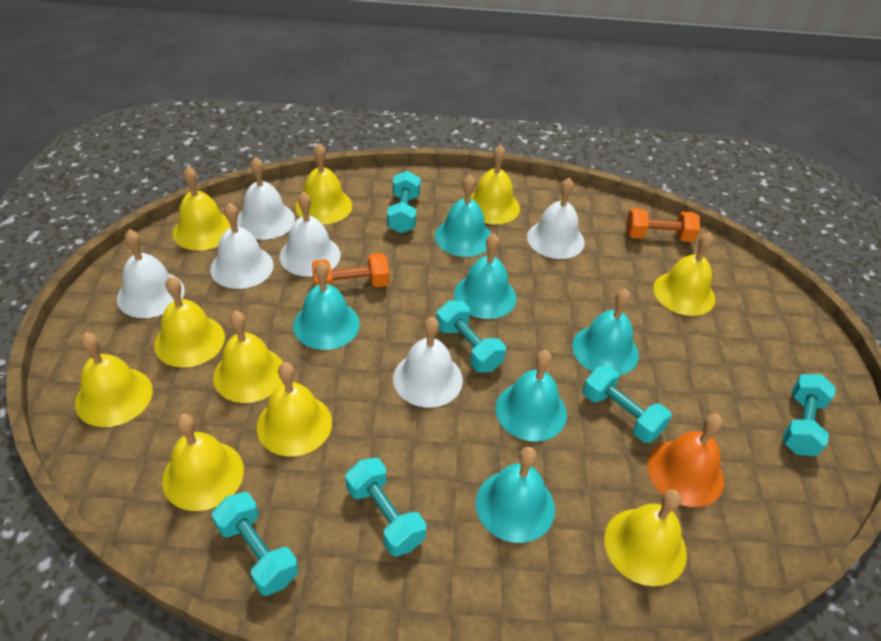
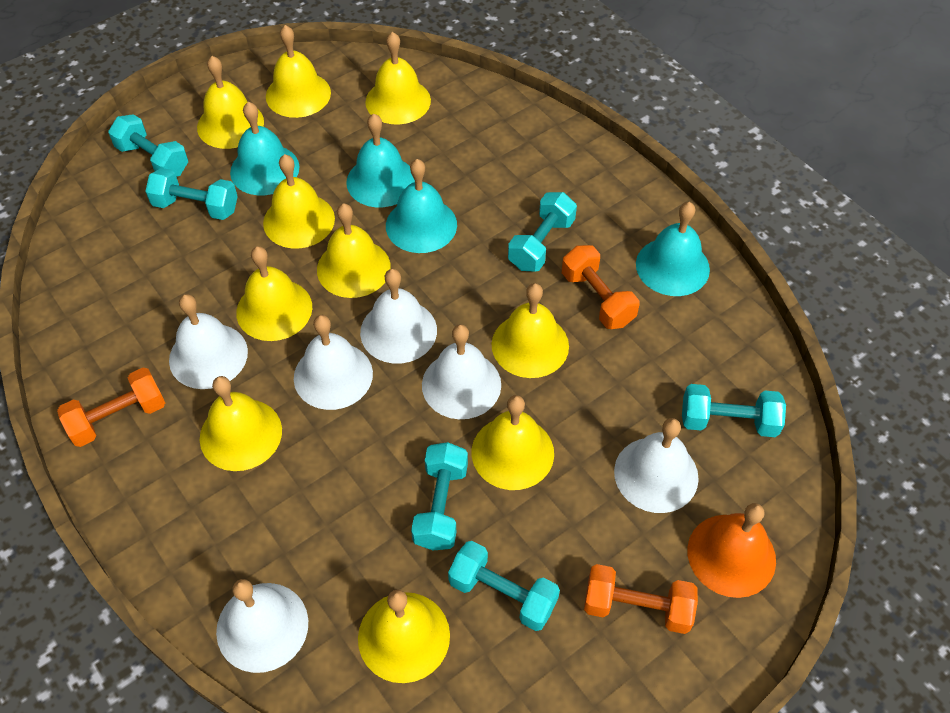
orange dumbbell: [312,253,389,287] [626,208,700,242] = 2 -> [57,368,165,447] [562,245,640,329] [584,564,698,634] = 3
turquoise bell: [293,261,360,350] [435,175,491,257] [454,233,516,319] [476,447,555,543] [496,350,567,442] [572,289,639,376] = 6 -> [230,102,299,195] [346,114,415,207] [386,159,457,253] [636,202,710,296] = 4

